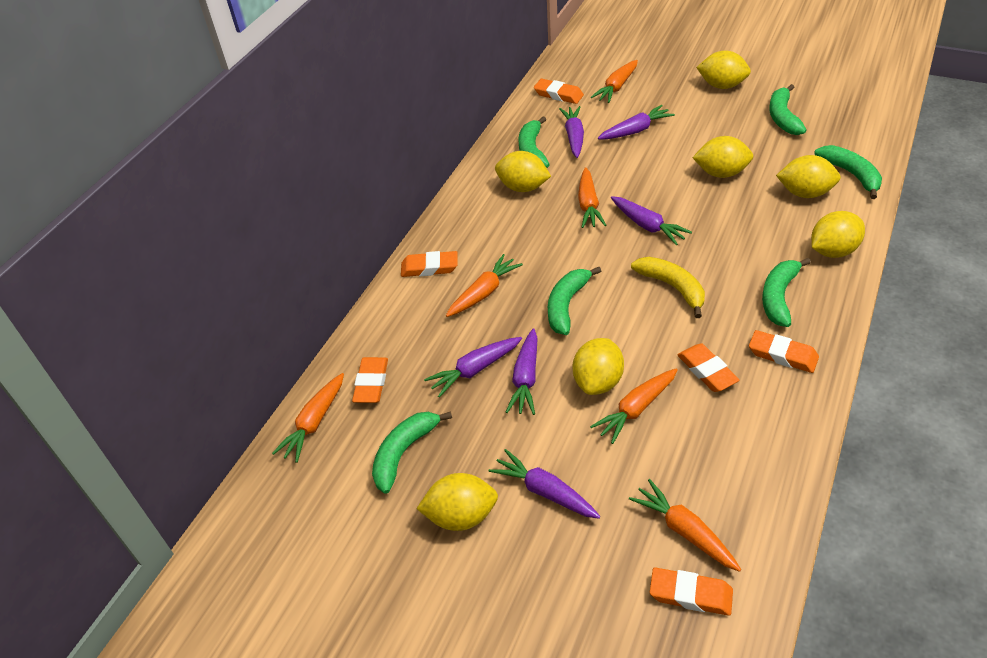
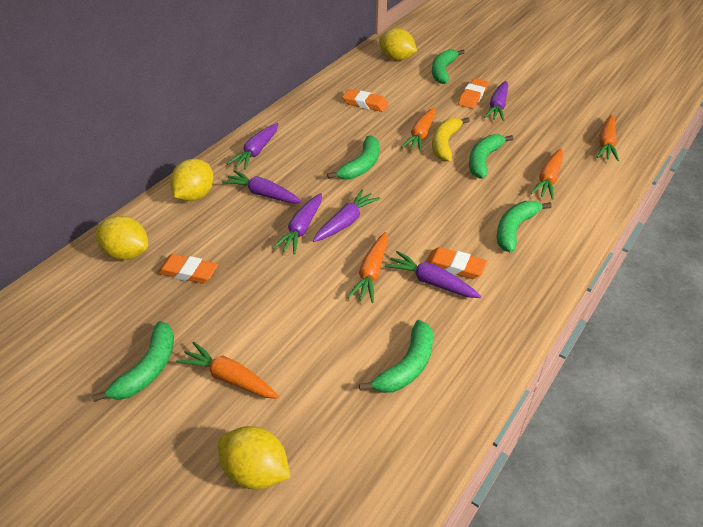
orange carrot: [272,373,344,463] [446,254,523,317] [578,167,606,228] [590,368,678,444] [591,60,638,103] [629,479,741,572] = 6 -> [176,341,279,399] [348,232,388,303] [401,107,436,152] [531,148,563,200] [597,115,619,161] = 5
orange eraser: [352,357,388,403] [401,251,458,277] [534,79,584,104] [650,568,733,616] [678,343,739,392] [749,330,819,373] = 6 -> [157,254,218,284] [342,89,389,112] [426,247,487,279] [458,78,489,109] = 4
yellow lemon: [417,473,498,531] [495,151,551,192] [573,338,624,395] [692,136,753,178] [696,50,751,89] [776,155,841,198] [811,211,865,258] = 7 -> [95,216,148,260] [170,159,214,201] [218,426,291,489] [379,28,417,61] = 4

